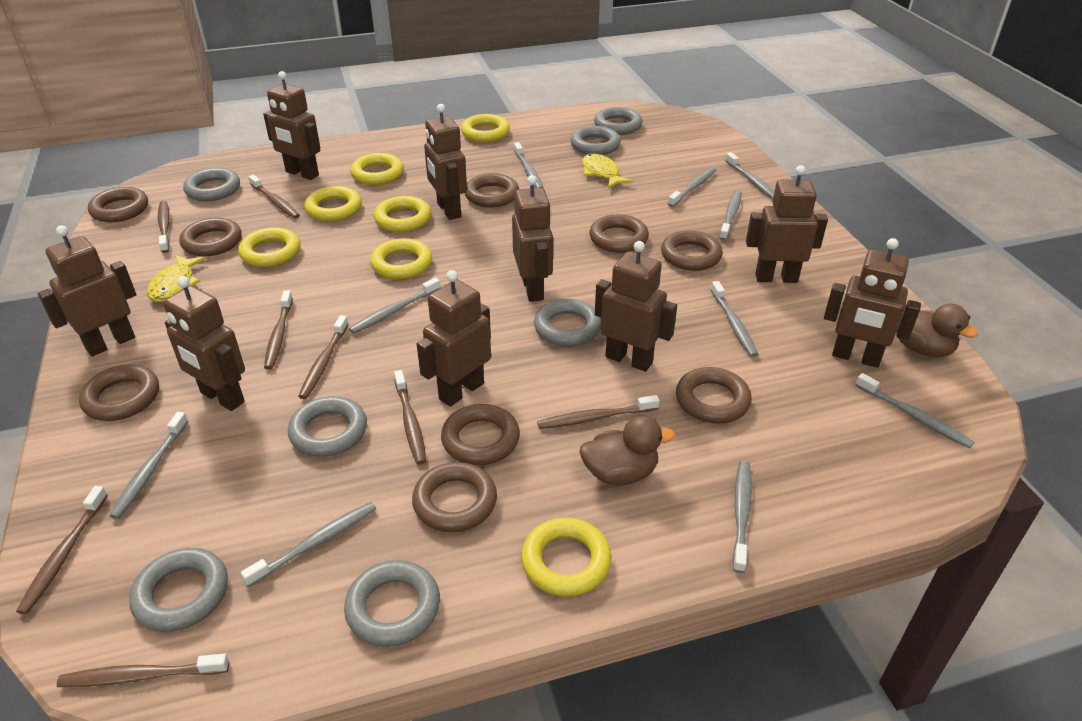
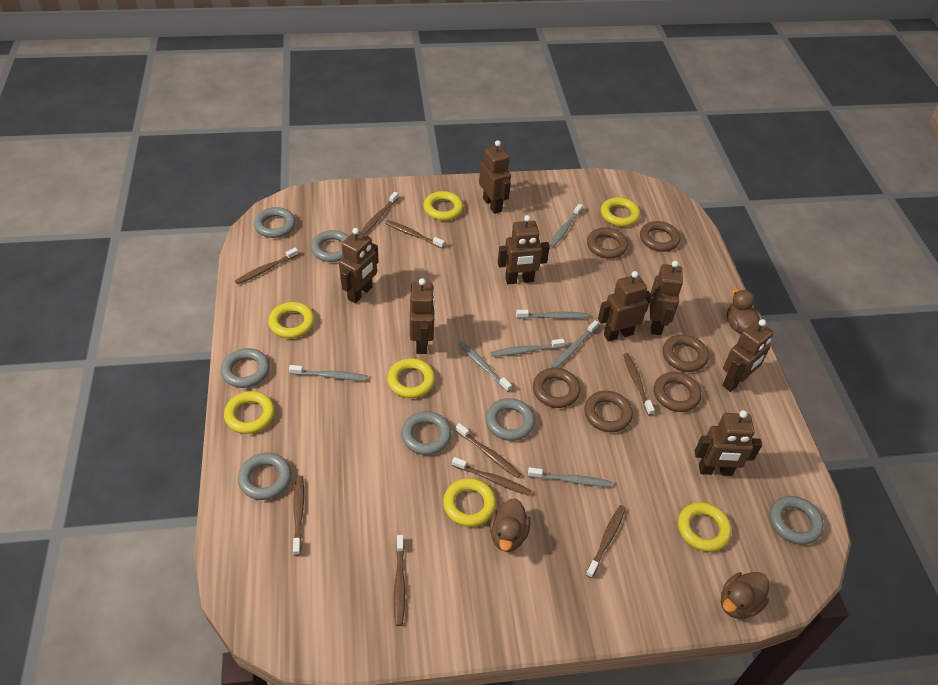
brown duck: [580,416,675,486] [896,304,978,357] = 2 -> [490,498,531,552] [721,572,769,619] [727,288,763,334] = 3
brown ring: [79,365,159,421] [88,187,148,222] [179,218,242,256] [412,462,497,532] [441,404,520,465] [465,173,519,208] [589,214,649,253] [661,230,723,271] [676,367,752,423] = 9 -> [533,368,580,408] [584,391,633,432] [587,227,628,259] [640,221,681,252] [654,372,701,412] [663,334,709,372] = 6
brown robot: [38,225,136,356] [163,276,245,411] [263,71,321,180] [417,270,491,407] [424,104,467,220] [512,175,553,302] [595,241,677,372] [746,165,828,283] [824,238,921,368] = 9 -> [339,228,379,303] [410,278,435,354] [479,140,511,214] [498,215,550,284] [598,271,651,342] [649,261,683,335] [695,410,762,476] [722,319,774,392] = 8
brown toothbrush: [16,486,108,615] [56,654,229,687] [158,201,170,253] [248,175,300,219] [264,290,293,370] [298,315,349,399] [394,370,426,465] [537,395,660,429] = 8 -> [235,248,298,285] [293,475,304,556] [360,192,399,235] [385,220,445,248] [394,535,405,626] [452,457,532,496] [455,423,521,478] [586,505,626,578] [623,353,655,416] = 9
grey toothbrush: [109,412,188,519] [241,502,376,587] [349,277,441,334] [514,142,543,188] [668,167,716,207] [711,281,758,357] [719,190,742,241] [725,152,775,199] [733,460,752,573] [855,373,975,449] = 10 -> [289,365,367,381] [458,341,512,392] [491,339,565,357] [516,310,588,319] [528,467,612,487] [549,204,583,247] [551,320,599,368] = 7
yellow fish: [147,255,206,302] [582,153,633,189] = 2 -> none = 0

